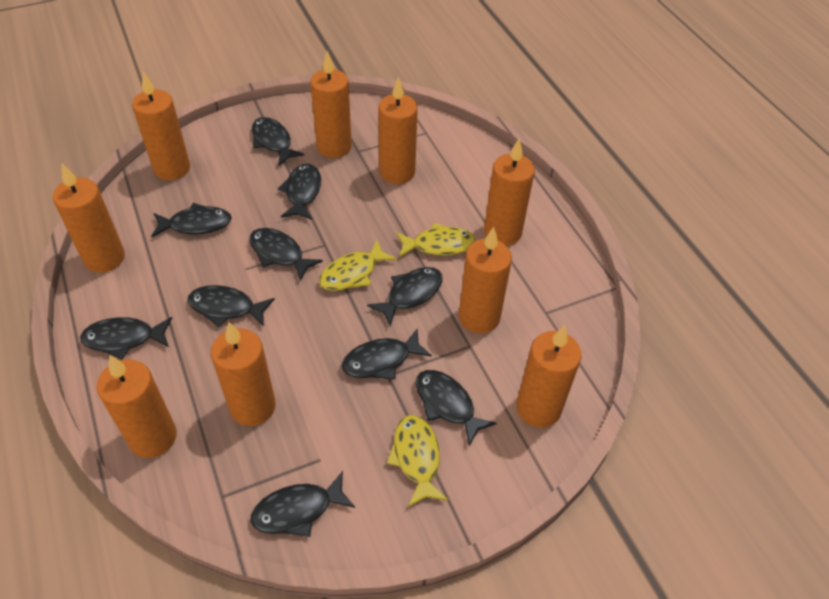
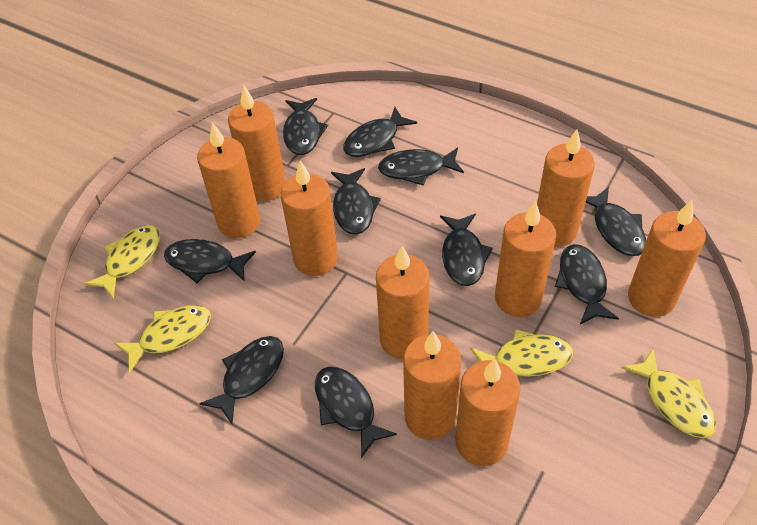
yellow fish: [319,240,397,291] [387,415,448,507] [396,223,476,258] = 3 -> [84,225,160,299] [114,305,211,373] [470,329,573,377] [622,348,716,438] = 4

